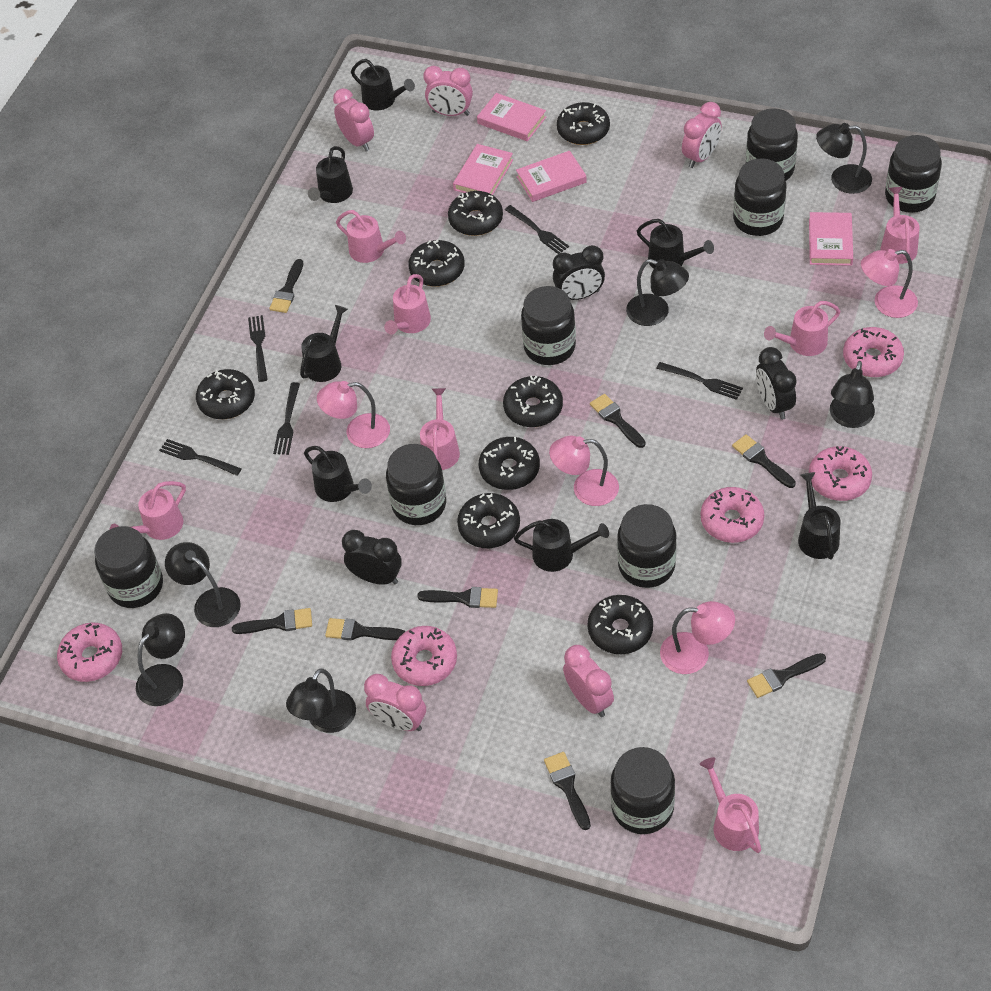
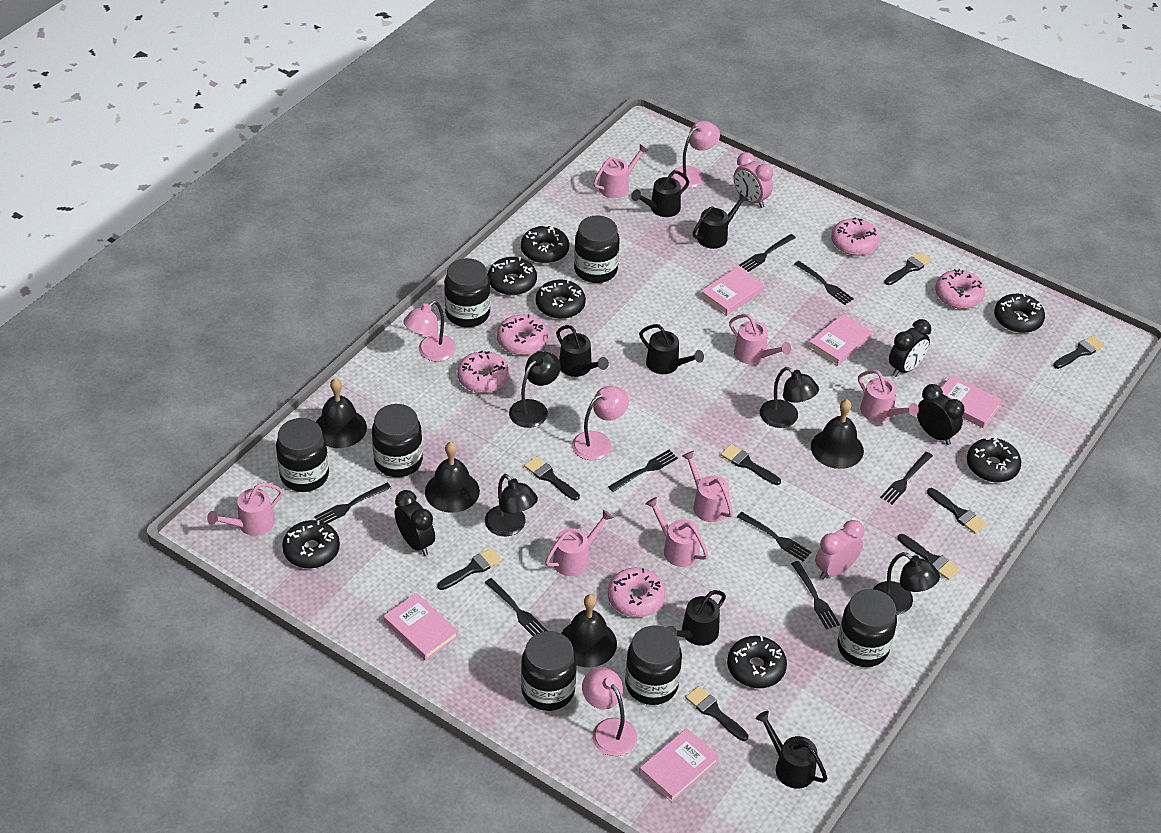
black bell: none = 0 -> [316,378,367,448] [425,442,480,513] [561,594,617,667] [811,399,864,469] = 4
black donut: [196,369,255,419] [408,240,465,287] [448,191,503,236] [457,493,520,548] [479,437,540,490] [503,376,563,427] [557,102,610,145] [587,595,653,654] = 8 -> [282,520,340,569] [488,257,537,296] [521,225,569,264] [536,279,586,319] [727,636,787,688] [967,437,1021,482] [994,293,1045,333] = 7
black fork: [159,439,242,476] [248,315,268,382] [273,382,300,455] [505,205,569,254] [656,362,743,400] = 5 -> [314,483,391,524] [485,578,548,636] [608,450,678,492] [737,512,811,561] [739,234,796,272] [791,561,840,629] [794,261,854,305] [880,452,933,504] = 8
black jar: [94,526,163,608] [386,444,446,525] [521,286,576,365] [610,747,675,834] [617,504,677,588] [733,158,786,236] [746,108,798,181] [885,135,942,213] = 8 -> [276,418,329,492] [372,404,423,477] [444,258,491,327] [521,631,577,711] [574,215,620,283] [625,626,682,705] [838,589,897,667] = 7
black lamp: [136,613,185,706] [165,542,241,627] [286,669,356,733] [626,259,689,326] [816,123,872,194] [830,361,875,428] = 6 -> [485,474,538,536] [509,351,561,428] [760,367,819,428] [873,552,940,615] = 4
black watering can: [300,305,348,382] [304,446,372,502] [308,146,353,203] [351,59,415,111] [514,519,609,572] [637,219,714,269] [798,472,841,560] = 7 -> [556,325,609,377] [631,170,689,217] [639,324,704,374] [667,590,726,646] [693,193,748,249] [755,711,827,789] = 6
pink book: [453,144,513,195] [477,93,546,141] [516,151,587,202] [809,212,853,266] = 4 -> [384,593,458,661] [639,728,719,802] [700,266,764,316] [808,314,872,366] [941,375,1002,428] = 5
pink clock: [333,88,374,152] [364,674,426,731] [423,66,473,116] [563,645,614,717] [682,102,722,168] = 5 -> [734,152,773,208] [815,520,864,580] = 2

